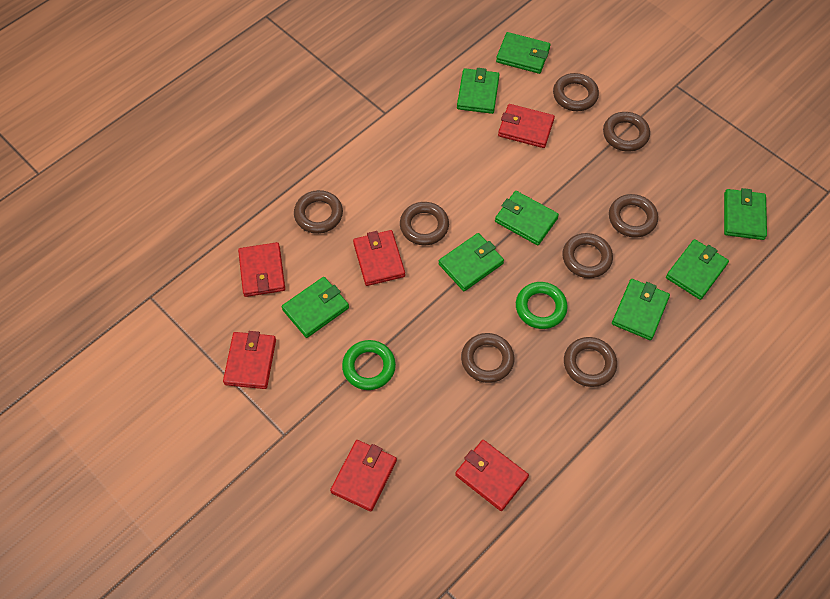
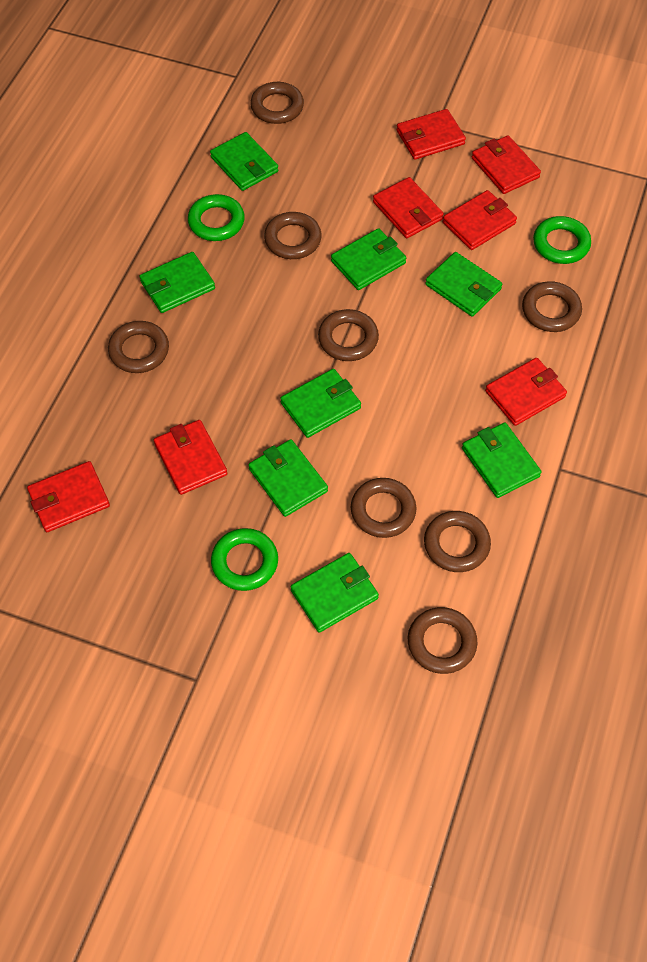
green ring: [342,340,396,390] [516,282,568,329] = 2 -> [188,194,245,241] [211,528,278,591] [533,216,591,264] = 3
red wallet: [223,331,276,389] [238,242,285,297] [330,440,397,511] [353,230,405,286] [455,440,529,511] [498,104,555,148] = 6 -> [27,461,110,532] [154,420,227,495] [373,177,444,238] [396,109,466,160] [443,190,517,250] [472,135,541,194] [485,358,567,426] = 7

